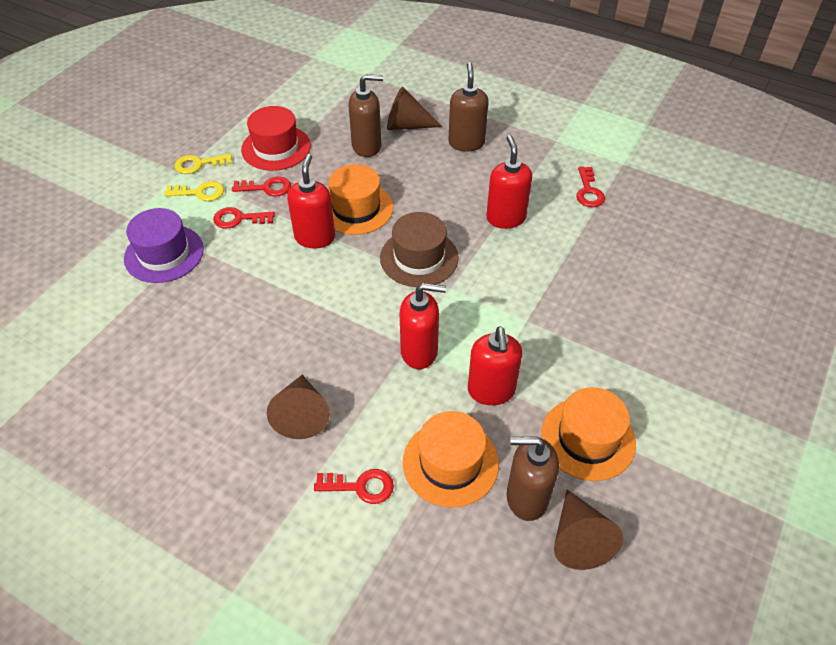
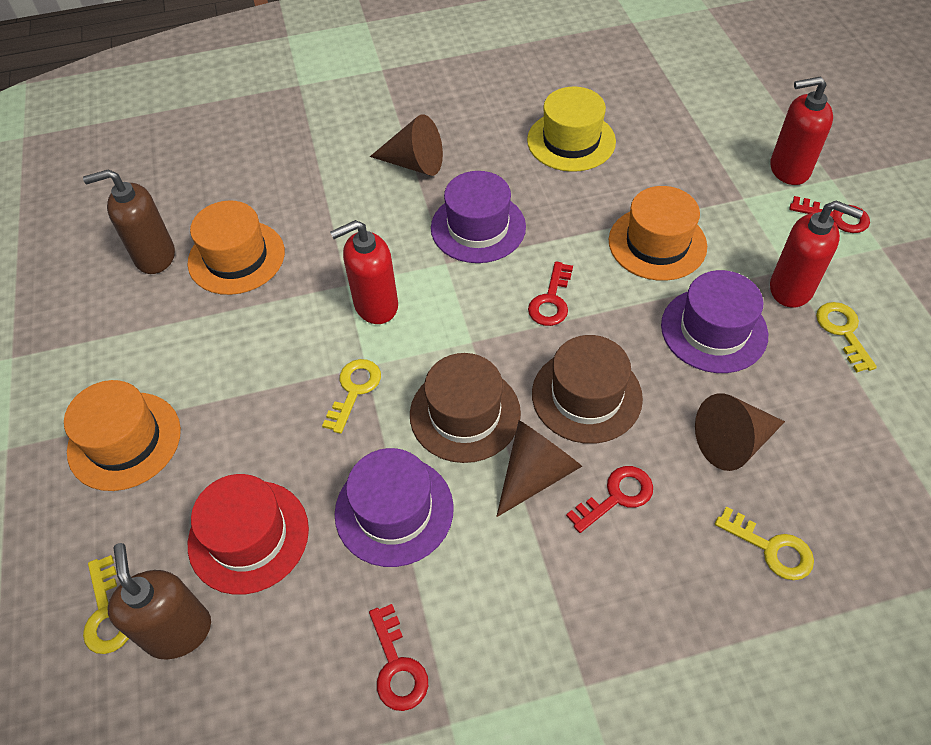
brown hat: [380,212,459,287] = 1 -> [410,353,521,463] [532,335,643,444] = 2
brown soap dispenser: [349,74,383,157] [448,62,489,151] [507,436,559,521] = 3 -> [83,169,175,274] [108,543,211,660] = 2
purple hat: [124,208,204,283] = 1 -> [335,448,454,567] [431,171,526,263] [661,270,768,373] = 3
red soap dispenser: [287,154,335,248] [399,283,446,369] [468,326,522,405] [486,135,532,229] = 4 -> [330,220,398,324] [770,76,833,185] [770,201,863,308] = 3
yellow hat: none = 0 -> [527,86,616,172] = 1
yellow key: [164,181,224,201] [175,153,232,174] = 2 -> [83,555,129,654] [322,359,381,434] [715,507,814,580] [816,302,877,372] = 4

